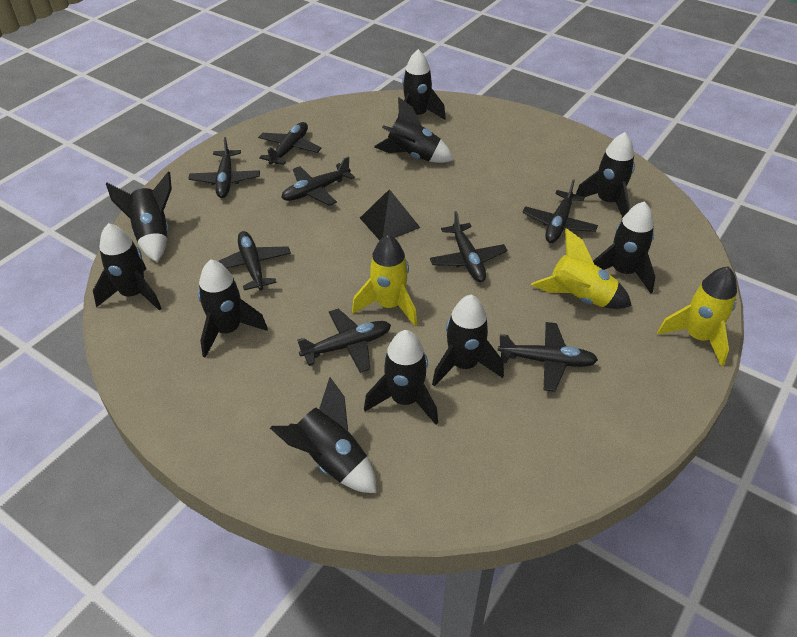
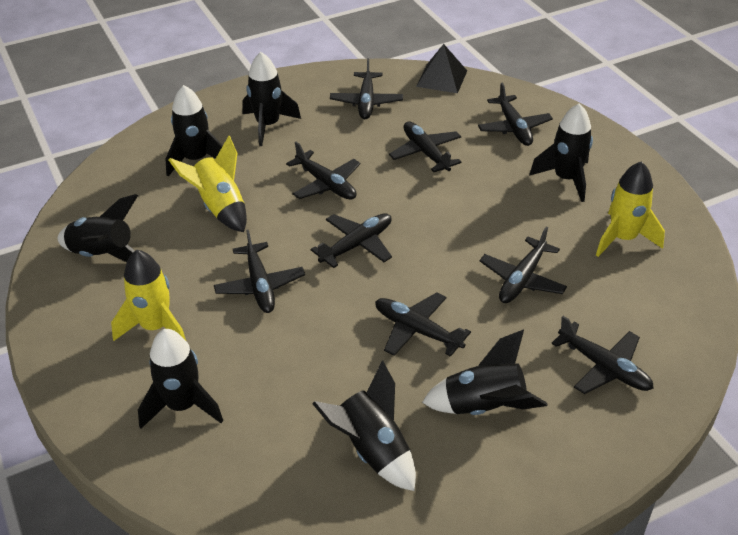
black plane: [188,137,260,198] [218,231,291,290] [258,122,322,165] [281,156,355,206] [297,309,391,373] [430,211,508,282] [498,322,598,392] [522,179,598,243] = 8 -> [214,229,305,313] [286,142,360,200] [310,213,392,268] [330,58,403,119] [375,292,471,357] [389,122,462,172] [478,83,553,146] [480,227,567,303] [551,316,654,394] = 9
black rocket: [93,223,162,311] [106,171,172,262] [198,259,268,358] [270,377,376,493] [364,330,438,425] [374,97,453,163] [398,49,446,120] [432,295,504,387] [576,132,635,217] [593,201,655,294] = 10 -> [58,194,138,262] [138,329,223,429] [166,85,223,176] [242,52,301,146] [312,360,416,491] [422,330,548,415] [529,103,593,202] = 7

